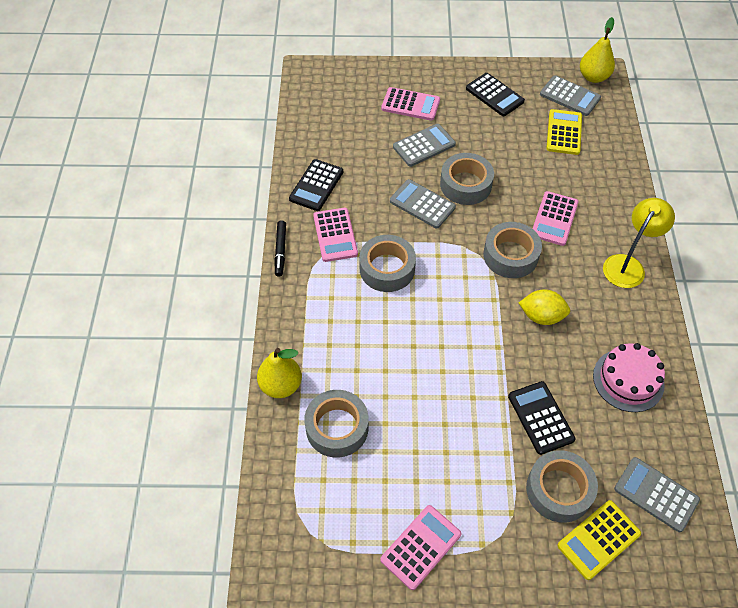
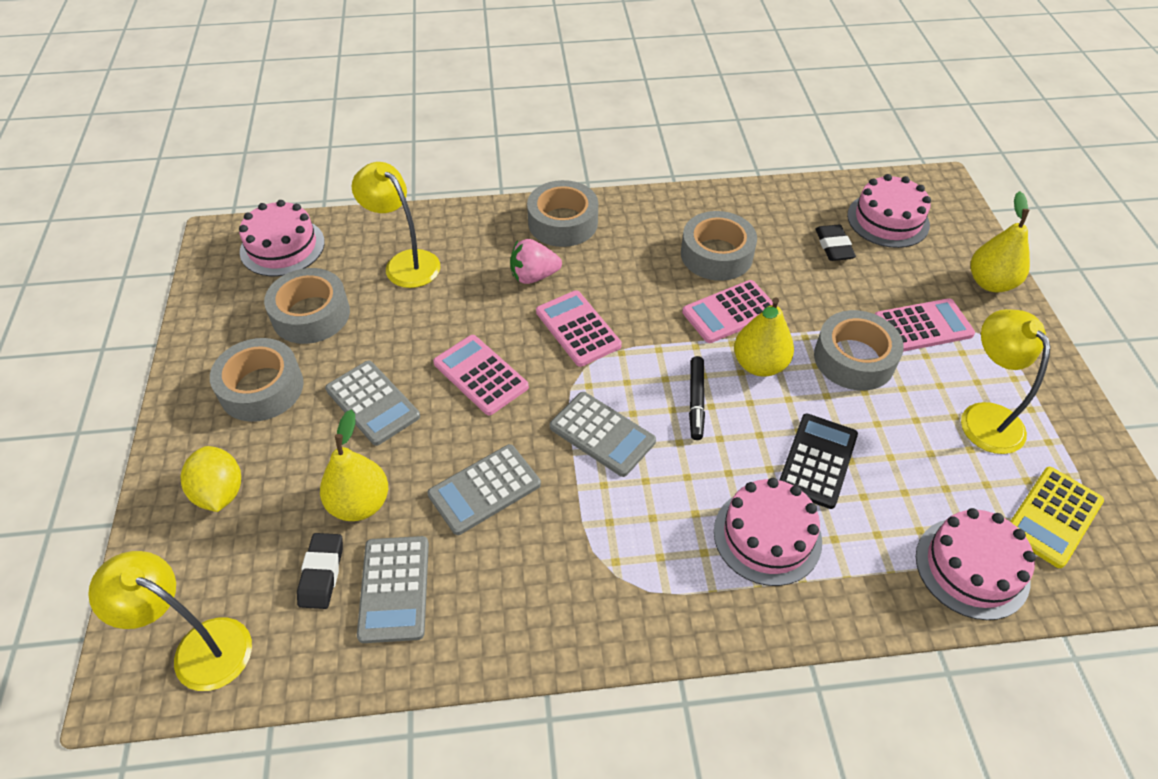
black calculator: [289,159,343,211] [466,73,525,116] [508,381,575,455] = 3 -> [780,414,858,509] = 1
black eraser: none = 0 -> [297,533,343,609] [815,225,856,261] = 2
pink cake: [593,343,665,412] = 1 -> [239,200,325,276] [714,478,822,586] [847,174,931,248] [916,508,1036,620] = 4
pink strawberry: none = 0 -> [510,239,562,284] = 1
yellow calculator: [546,109,582,155] [557,500,641,580] = 2 -> [1010,467,1104,568] = 1
yellow lamp: [603,198,675,288] = 1 -> [88,551,252,691] [352,162,440,288] [961,309,1051,454] = 3
yellow pear: [257,348,302,398] [580,17,615,83] = 2 -> [320,410,388,521] [734,298,794,376] [971,191,1030,292] = 3

